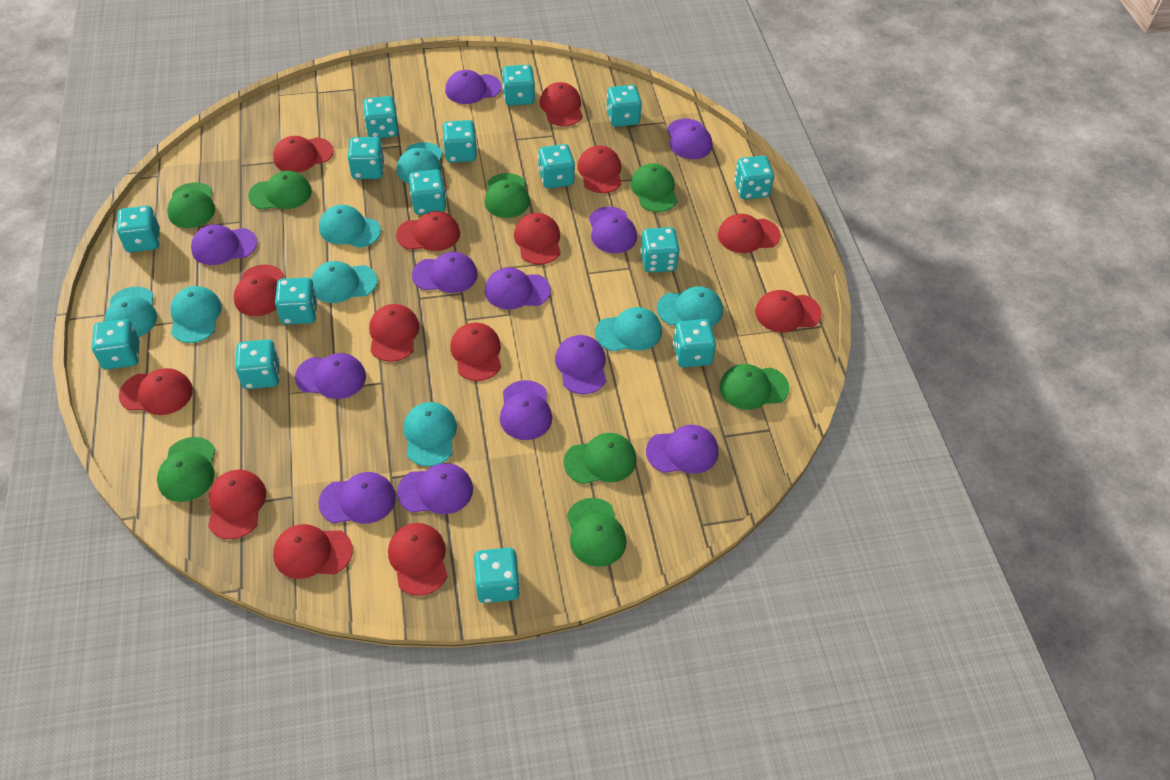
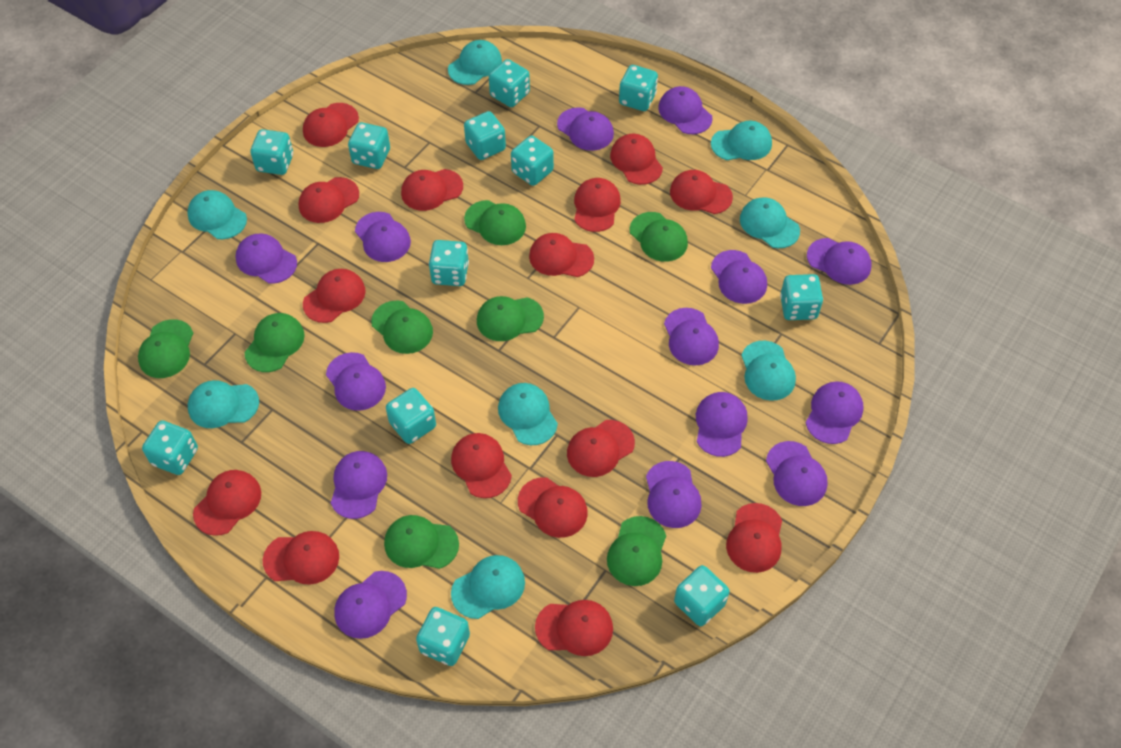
purple cap: [191,224,258,265] [295,353,366,399] [318,472,396,524] [397,463,473,514] [412,252,478,293] [445,70,502,104] [485,267,551,310] [500,380,552,440] [555,335,606,394] [589,207,637,253] [646,425,718,474] [667,119,713,159] = 12 -> [235,234,297,284] [326,352,386,411] [331,451,387,519] [334,571,407,639] [355,212,411,262] [557,107,614,151] [646,461,702,528] [658,86,712,134] [664,308,719,365] [696,392,748,457] [711,250,767,304] [766,441,828,506] [806,381,864,444] [807,238,871,285] = 14
red cap: [119,368,193,415] [208,469,266,539] [234,264,284,316] [273,136,334,172] [273,524,353,579] [369,304,419,362] [388,523,447,596] [396,211,460,251] [451,323,501,381] [514,213,561,264] [540,82,583,126] [578,146,622,193] [718,214,781,253] [755,290,822,332] = 14 -> [193,470,261,536] [263,531,339,585] [298,177,359,223] [303,103,359,147] [303,269,366,323] [401,169,463,211] [451,433,512,498] [518,477,588,538] [529,233,594,277] [535,600,613,656] [567,420,635,477] [574,178,621,232] [610,134,663,185] [670,170,733,214] [726,503,782,573] = 15
turquoise dice: [92,319,139,369] [117,206,160,253] [235,339,280,389] [275,278,318,324] [348,137,384,179] [363,96,399,138] [409,170,446,215] [443,120,477,163] [474,548,520,603] [502,65,535,106] [538,144,575,189] [606,85,642,127] [640,227,680,273] [673,319,716,367] [734,156,774,199] = 15 -> [142,420,198,475] [250,129,293,175] [348,122,390,169] [386,388,436,444] [416,607,470,666] [429,240,469,286] [464,111,506,160] [489,59,530,107] [511,136,554,186] [619,65,658,111] [674,565,730,626] [780,274,823,320] = 12

